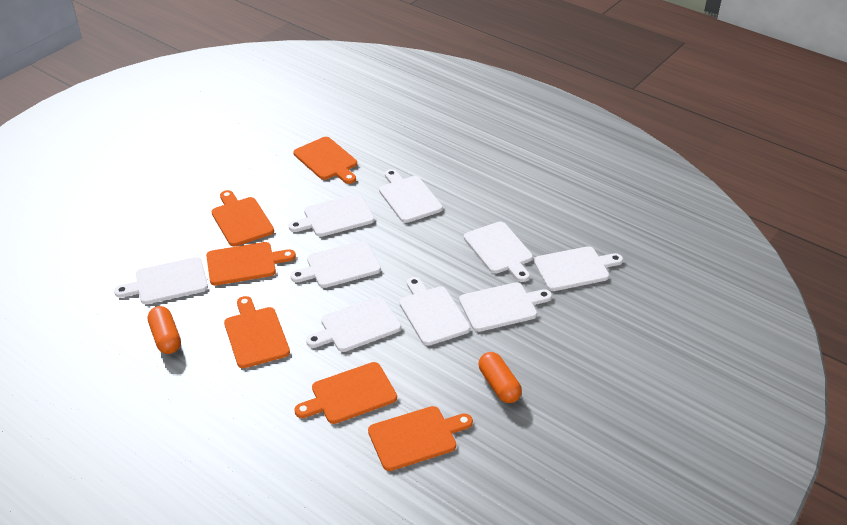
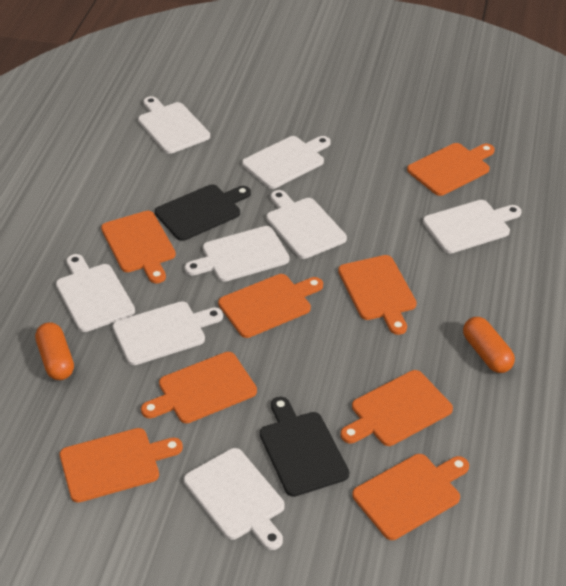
black cutting board: none = 0 -> [155,184,251,241] [260,397,349,497] = 2
orange cutting board: [206,242,296,285] [211,190,274,247] [224,296,290,368] [293,137,357,184] [294,362,397,424] [368,406,473,471] = 6 -> [60,428,183,503] [101,211,176,284] [141,352,257,423] [218,274,323,338] [338,255,417,335] [341,370,453,446] [352,454,469,540] [407,143,495,196] = 8
white cutting board: [114,257,208,304] [289,194,375,237] [290,241,381,288] [306,297,402,352] [379,169,443,223] [399,277,470,346] [459,282,552,332] [464,222,533,282] [534,246,623,291] = 9 -> [56,254,135,332] [113,301,223,365] [138,96,210,154] [184,448,285,550] [185,226,290,282] [242,136,331,189] [266,190,347,259] [423,200,522,253] = 8

